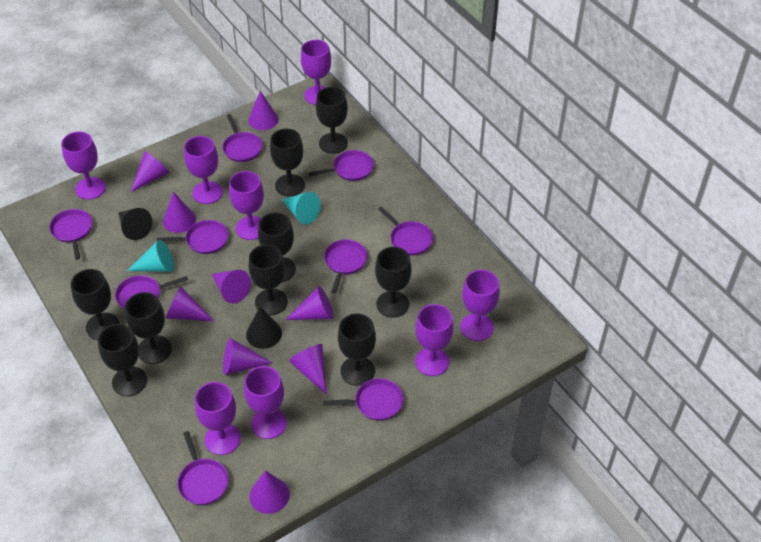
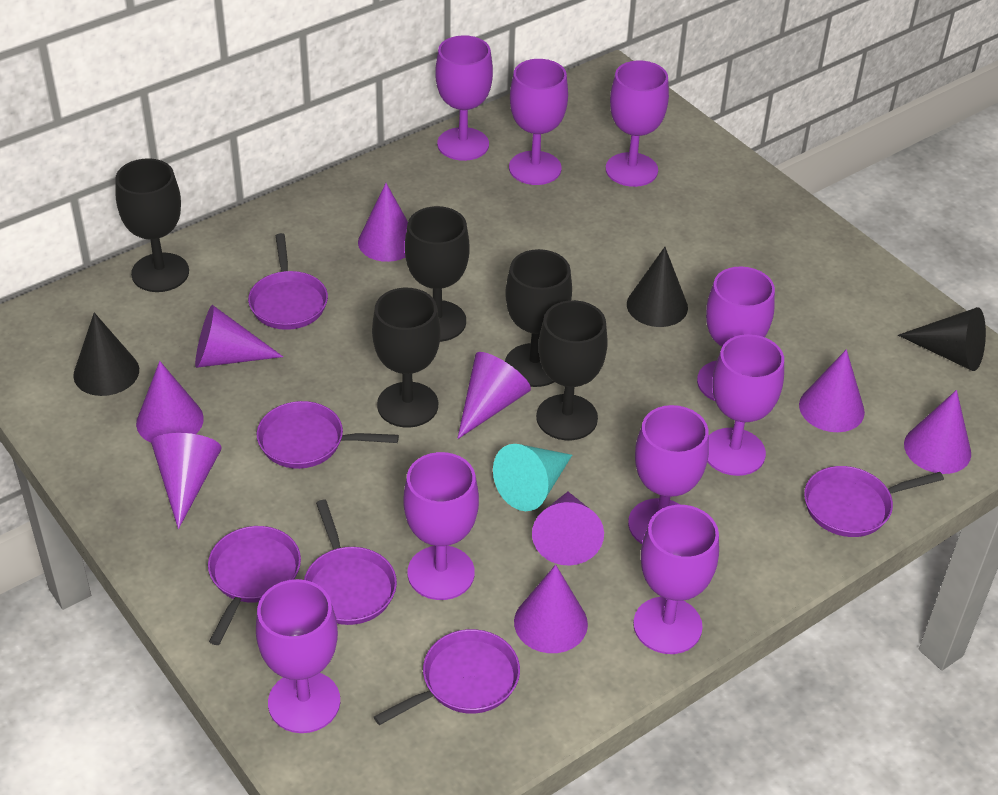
black cone: [118,208,152,240] [246,306,282,349] = 2 -> [73,312,139,396] [627,247,688,327] [898,307,986,371] = 3
black goblet: [71,269,120,340] [98,324,147,396] [125,292,172,364] [249,244,288,315] [258,212,296,282] [270,128,305,197] [316,87,348,154] [338,313,376,386] [375,247,411,318] = 9 -> [115,158,189,292] [372,288,441,428] [405,206,470,342] [505,249,572,387] [536,300,608,440] = 5
purple goblet: [61,132,106,200] [184,136,223,204] [195,382,241,455] [229,171,264,240] [244,366,287,439] [301,40,331,105] [415,304,454,376] [460,270,500,341] = 8 -> [256,579,340,733] [404,452,479,600] [435,35,493,161] [509,59,568,185] [606,60,669,187] [628,405,709,544] [633,505,719,654] [697,266,775,401] [707,334,784,476] = 9
purple pan: [49,209,92,260] [115,275,188,309] [157,220,229,254] [177,431,229,505] [223,114,262,162] [309,150,374,181] [324,239,367,294] [324,378,404,421] [378,207,433,256] = 9 -> [208,526,301,645] [248,233,328,330] [257,401,399,469] [304,500,397,625] [374,629,520,725] [804,466,944,537] = 6
turquoise cone: [127,240,174,272] [282,192,321,224] = 2 -> [493,444,572,511] = 1

